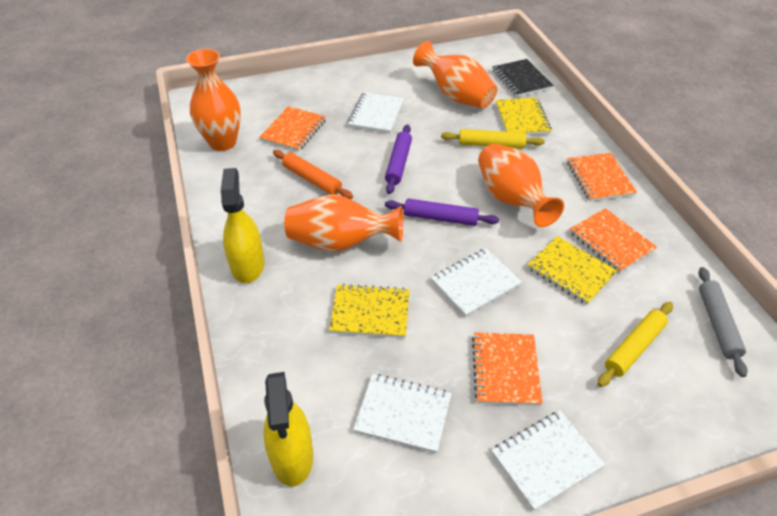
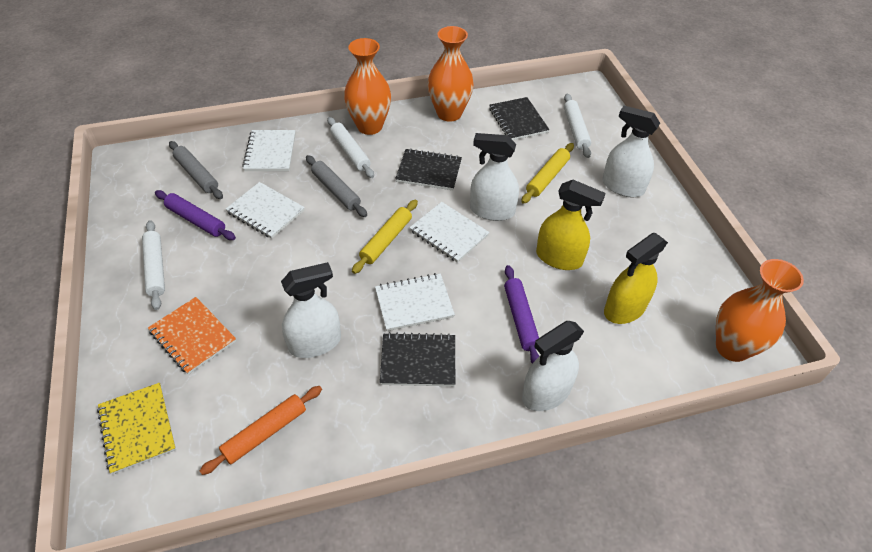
black notebook: [492,59,554,97] = 1 -> [380,332,455,386] [395,148,462,190] [489,97,549,140] = 3
grey rolling pin: [699,267,747,377] = 1 -> [169,141,223,199] [306,155,367,217] = 2
orange notebook: [259,106,326,152] [472,332,543,406] [567,153,637,201] [569,208,657,273] = 4 -> [148,297,236,375] = 1
orange vase: [186,49,241,151] [284,195,403,252] [413,41,497,108] [478,143,564,227] = 4 -> [344,38,391,135] [428,26,474,122] [716,259,804,362] = 3
white rolling pin: none = 0 -> [142,220,165,310] [327,117,374,178] [564,94,591,158] = 3
white spray bottle: none = 0 -> [281,262,341,358] [470,133,519,221] [522,321,584,411] [602,106,660,197] = 4
yellow notebook: [329,284,409,338] [496,97,552,135] [527,236,617,305] = 3 -> [97,383,176,475] = 1

